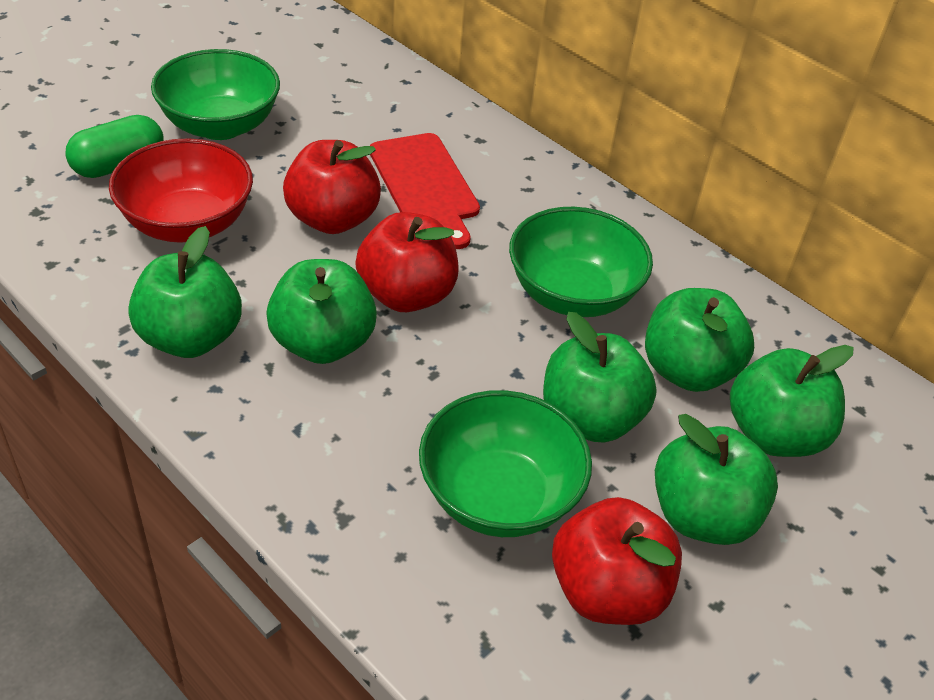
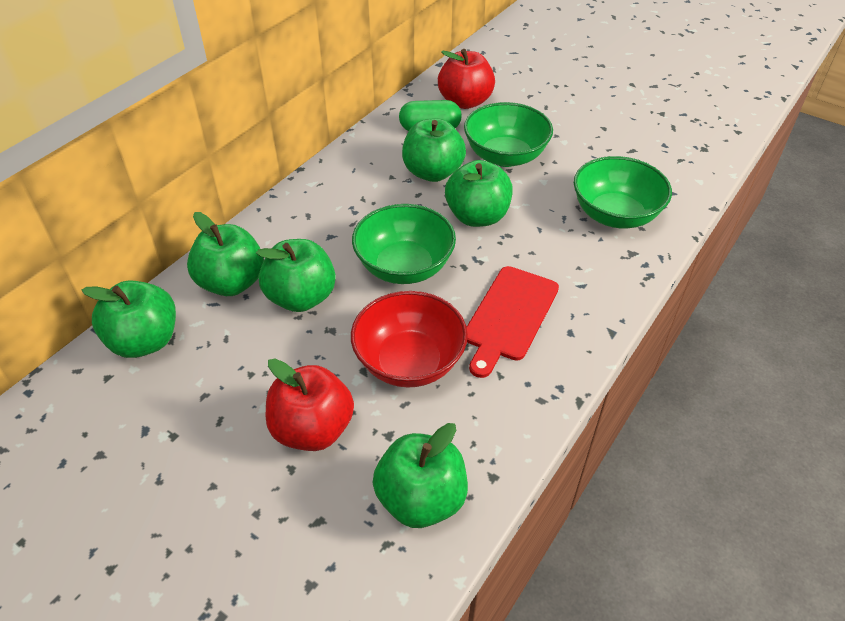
red apple: [283,140,381,234] [355,212,459,312] [552,497,682,625] = 3 -> [266,359,354,451] [438,49,495,109] = 2

